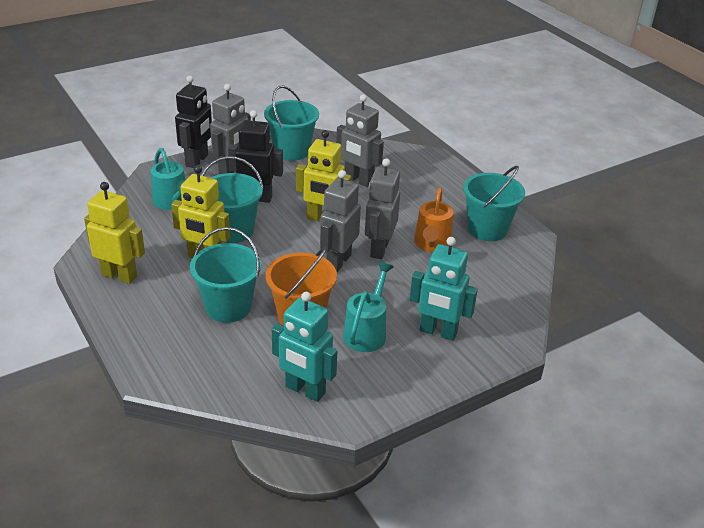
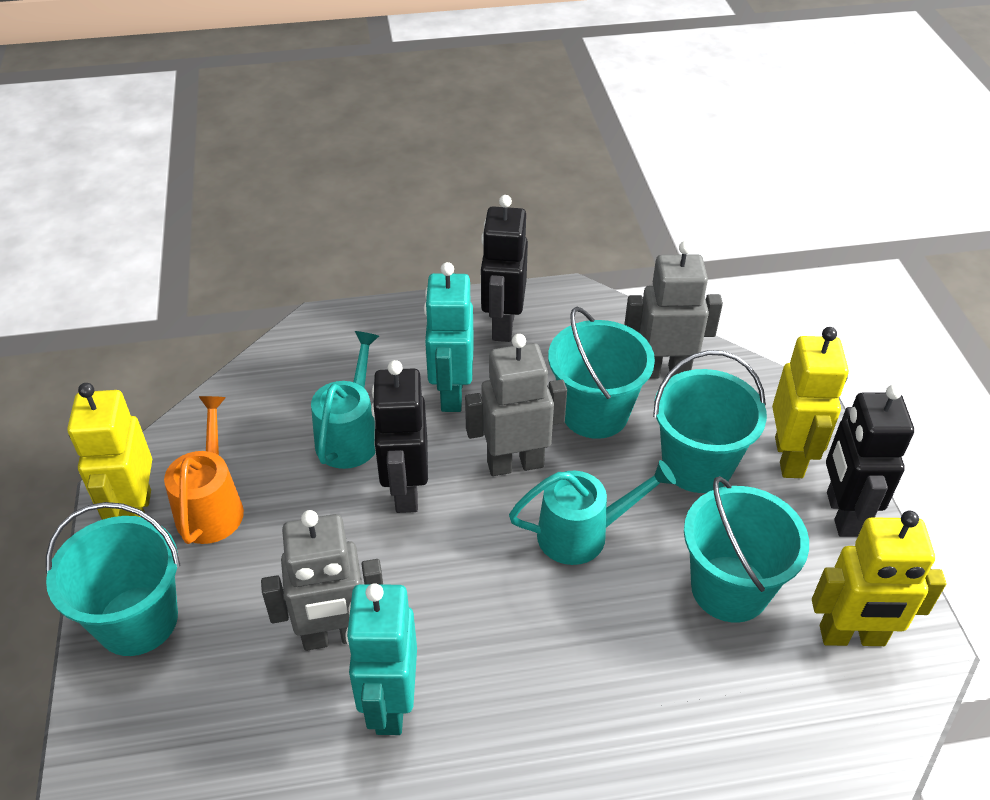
black robot: [175,75,212,168] [228,110,283,203] = 2 -> [371,360,428,513] [481,195,528,342] [826,384,914,537] = 3
grey robot: [210,84,251,174] [320,170,361,272] [336,95,384,187] [365,158,400,259] = 4 -> [261,510,383,651] [465,334,567,476] [624,241,723,379] = 3
orange bucket: [266,246,337,326] = 1 -> none = 0

